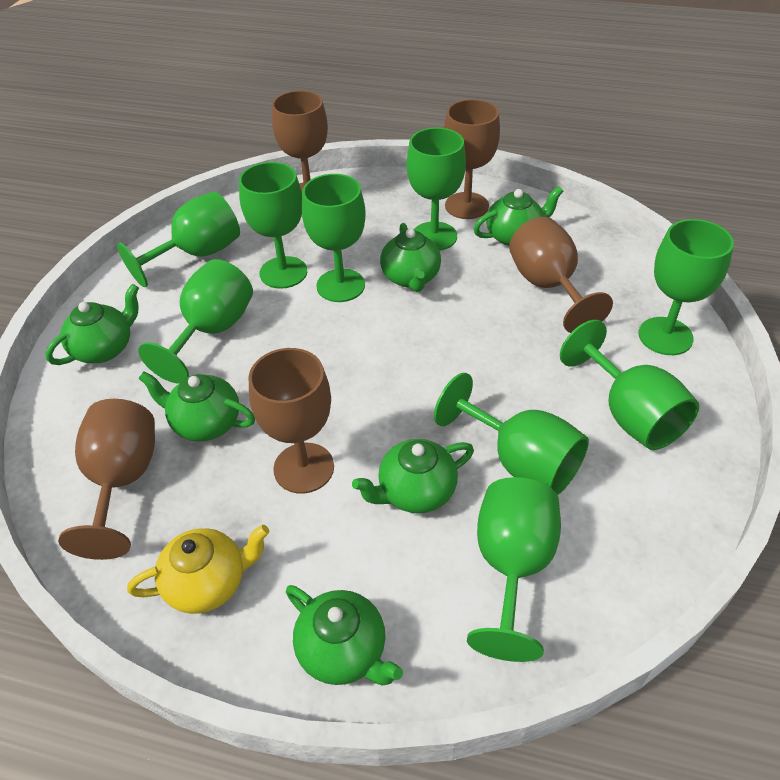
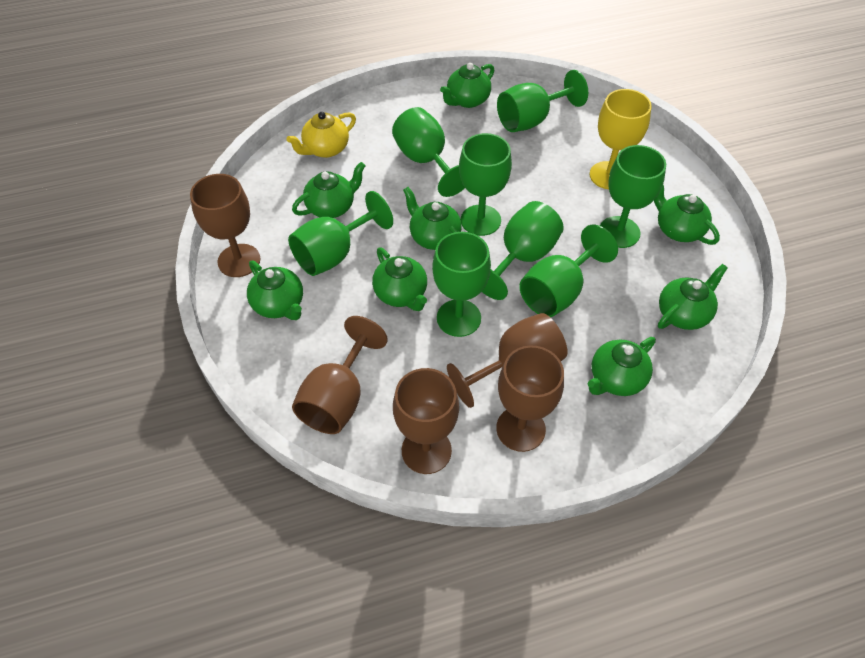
green goblet: [117,192,240,287] [138,259,253,384] [239,162,307,289] [302,174,366,302] [407,128,466,251] [434,373,589,495] [467,477,561,662] [560,320,699,450] [639,219,734,355] = 9 -> [288,191,393,276] [392,107,465,197] [432,232,491,337] [459,133,512,236] [482,201,564,300] [497,70,588,132] [519,224,618,317] [600,145,666,248] = 8
green teapot: [45,284,139,365] [139,371,255,441] [286,585,403,686] [352,439,474,513] [380,223,441,292] [474,186,564,246] = 6 -> [247,261,303,320] [292,162,366,218] [372,248,427,311] [403,187,462,250] [440,63,494,108] [588,337,656,396] [654,185,720,245] [658,264,728,330] = 8
yellow goblet: none = 0 -> [590,89,652,189] = 1

